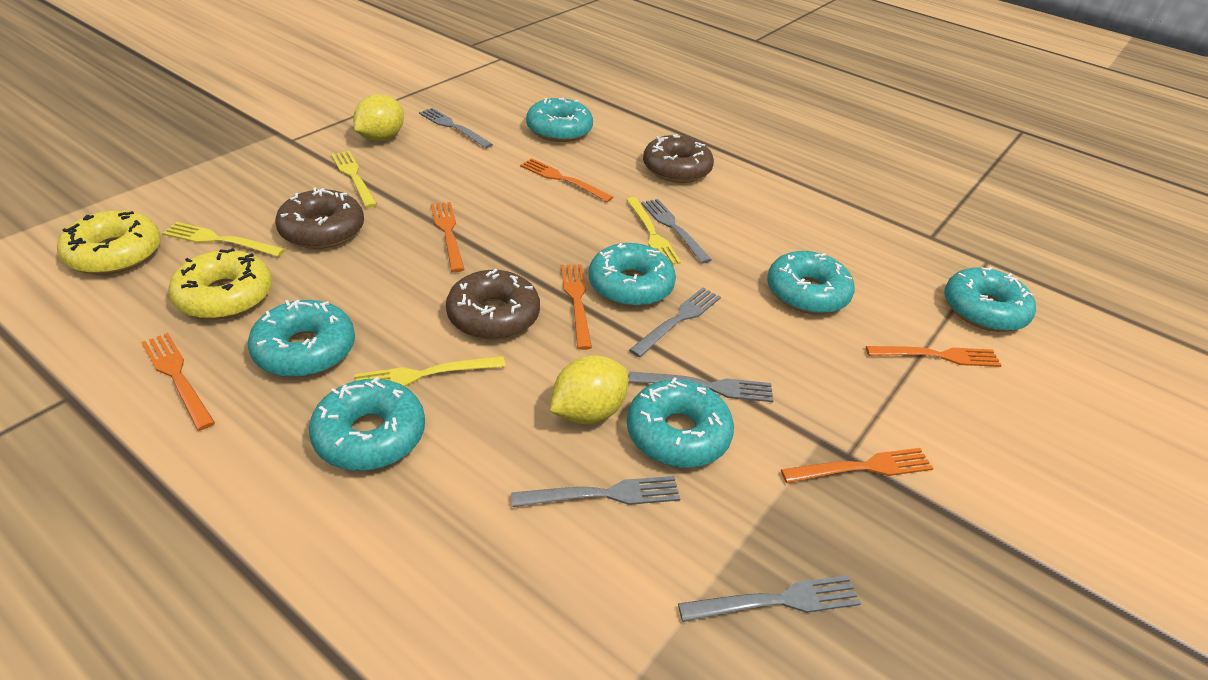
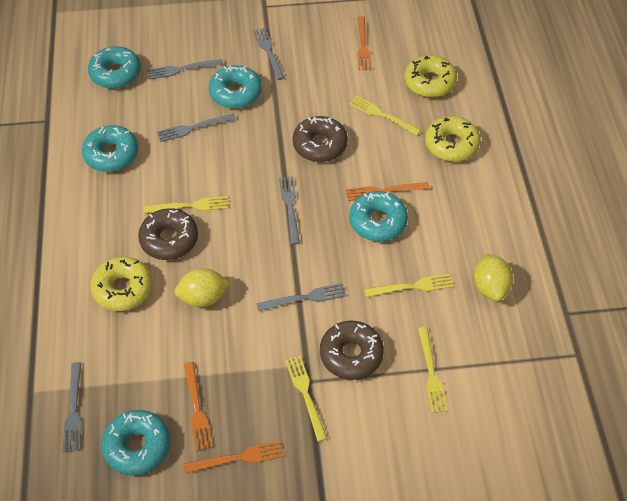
orange fork: [141,333,215,431] [431,202,465,272] [520,158,613,202] [561,264,592,350] [781,448,933,483] [866,346,1002,367] = 6 -> [183,441,284,473] [184,362,213,451] [346,182,429,201] [357,16,372,70] = 4
turquoise donut: [248,299,355,377] [309,377,425,471] [526,98,593,142] [589,243,676,307] [627,377,734,468] [767,251,855,315] [945,267,1036,332] = 7 -> [82,125,138,172] [88,46,141,88] [101,410,170,476] [209,65,262,108] [349,191,408,242] = 5
yellow donut: [57,210,161,275] [168,248,272,320] = 2 -> [90,256,153,311] [404,55,457,98] [425,116,481,162] = 3
yellow fork: [162,222,285,257] [331,151,377,208] [354,356,506,387] [626,197,681,265] = 4 -> [144,196,229,213] [285,356,327,442] [349,96,421,135] [364,274,453,297] [418,327,448,413] = 5

